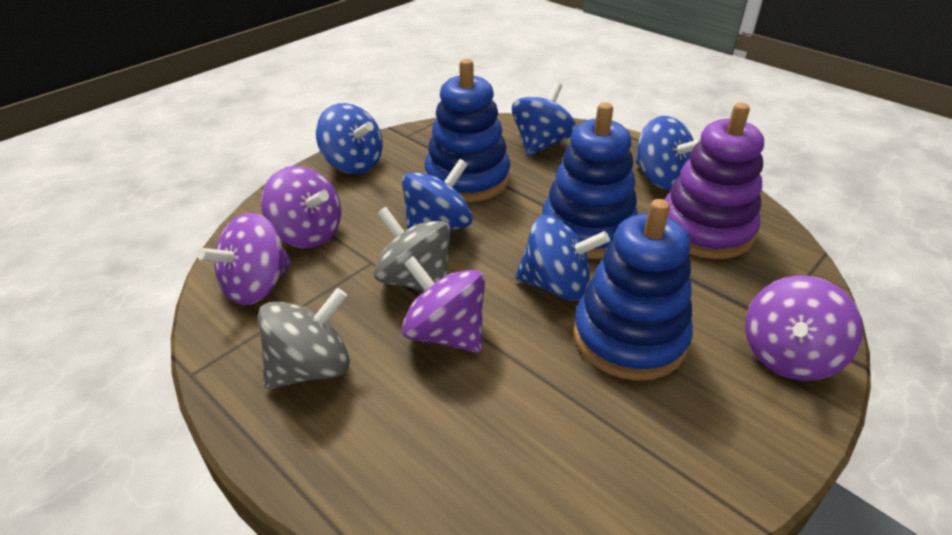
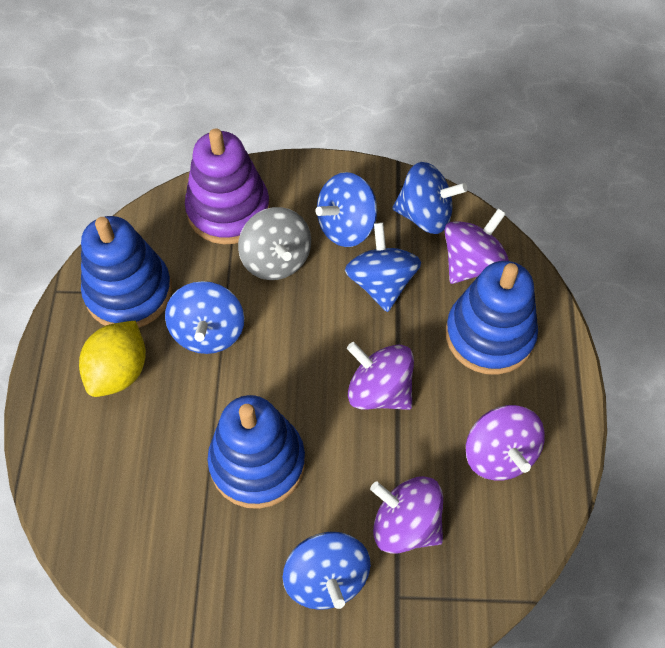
grey spinning top: [257,288,350,389] [374,207,451,291] = 2 -> [238,207,311,280] = 1
yellow lemon: none = 0 -> [79,320,146,397] = 1

